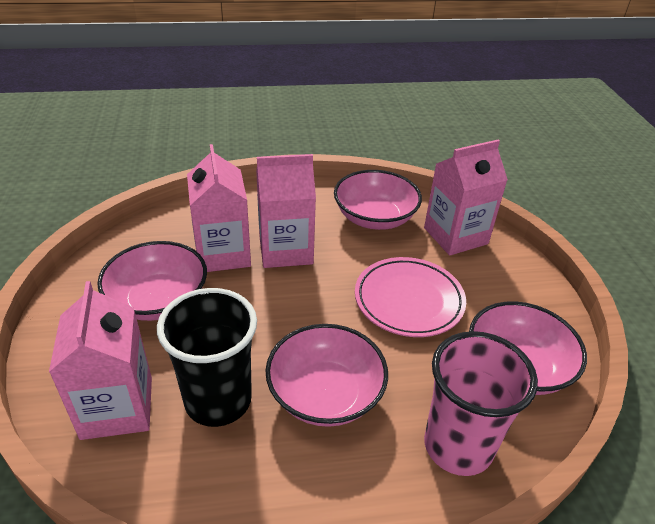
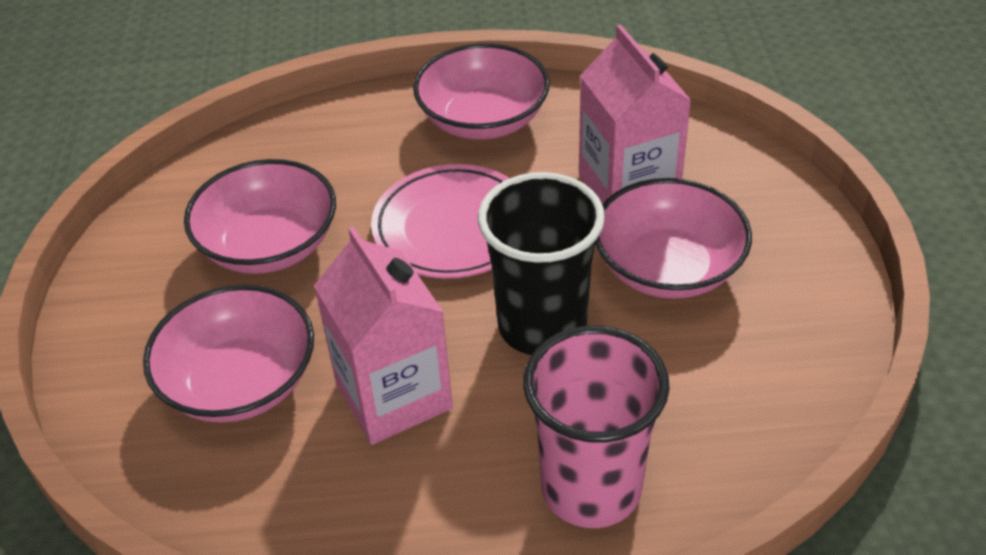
pink carton: [49,281,152,440] [187,144,251,272] [256,154,316,268] [424,140,508,256] = 4 -> [314,226,453,445] [579,24,692,205] = 2

